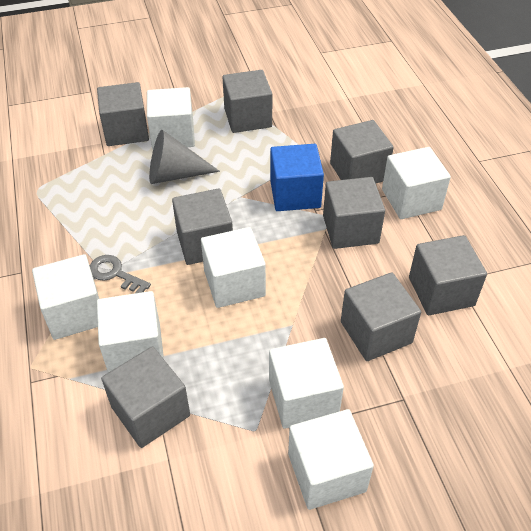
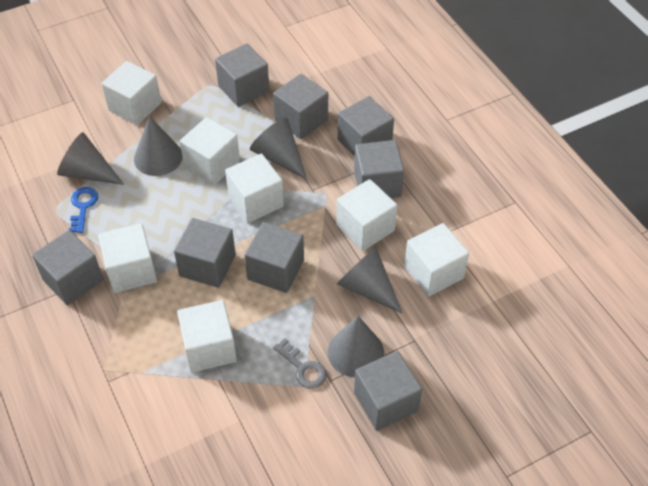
blue cube: [270,144,324,211] = 1 -> none = 0
blue key: none = 0 -> [69,187,98,233] = 1
grey cone: [149,130,220,184] = 1 -> [57,132,124,185] [134,116,183,176] [250,118,307,180] [328,316,384,377] [337,246,403,314] = 5

